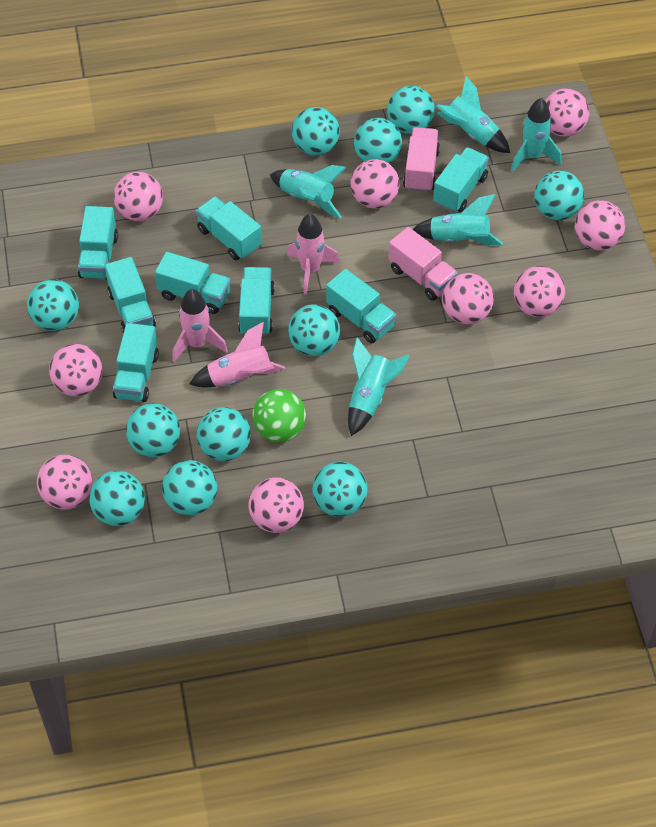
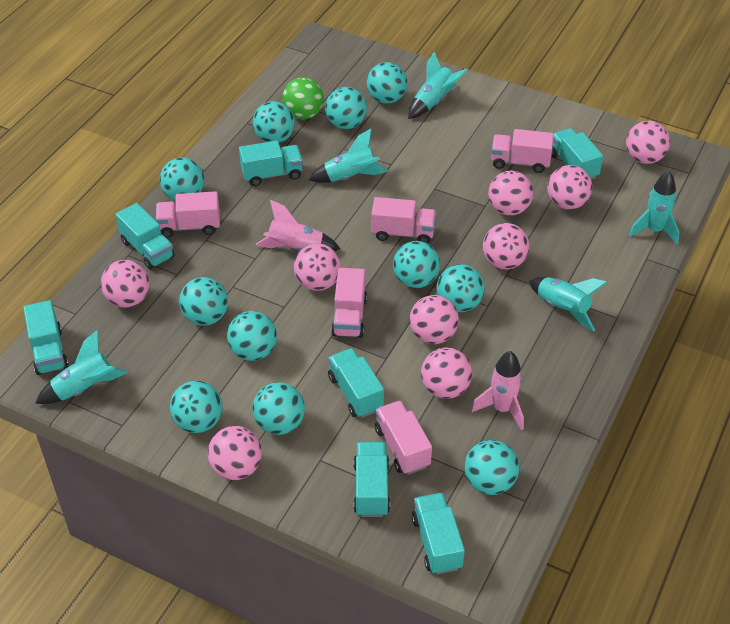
pink rocket: [172,289,228,362] [189,322,285,388] [287,214,340,295] = 3 -> [256,200,340,251] [471,351,524,430] = 2
pink truck: [388,227,458,301] [403,127,440,192] = 2 -> [156,191,220,238] [331,268,367,338] [371,197,436,244] [375,400,432,475] [491,129,554,173] = 5
turquoise truck: [78,206,118,279] [105,257,156,333] [113,323,159,402] [155,252,231,314] [196,196,262,260] [238,267,275,336] [326,269,397,343] [433,147,489,212] = 8 -> [23,300,69,375] [115,203,175,269] [239,140,303,186] [328,348,384,418] [353,442,390,517] [412,493,465,574] [551,128,603,180] = 7

